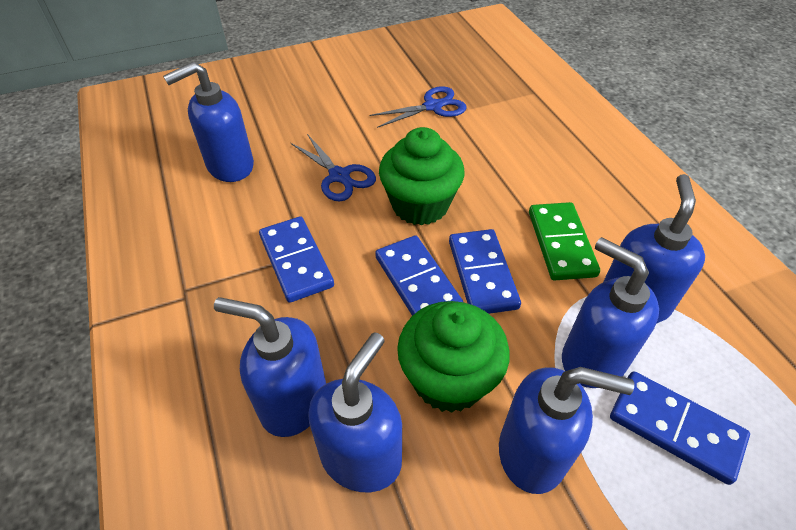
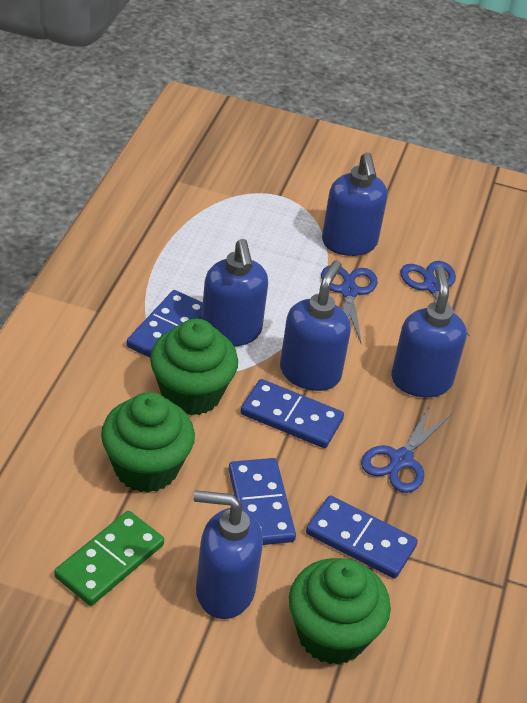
blue scissors: [291,134,376,202] [369,86,467,128] = 2 -> [321,265,378,344] [361,405,452,493] [400,261,470,337] = 3
blue soap dispenser: [163,62,254,182] [214,297,326,437] [308,332,402,492] [499,367,634,494] [562,237,659,388] [603,174,705,324] = 6 -> [194,490,263,619] [201,239,268,347] [280,260,351,391] [322,152,387,256] [391,266,466,397] = 5
green cupcake: [379,127,465,226] [397,301,510,413] = 2 -> [101,392,195,493] [150,318,238,416] [289,558,391,665] = 3

